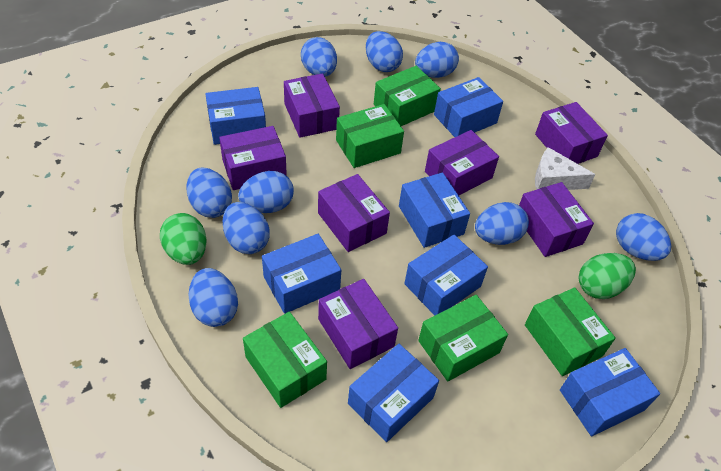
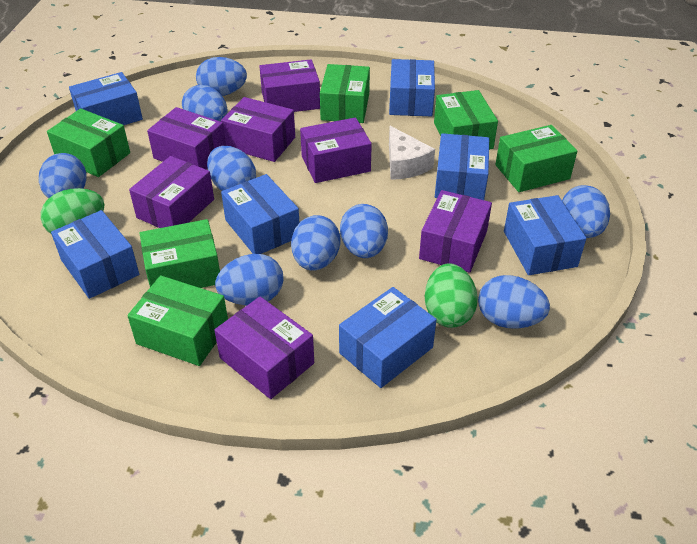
green box: [243,312,327,408] [336,104,404,168] [374,66,441,126] [418,295,508,382] [525,287,616,376] = 5 -> [47,108,130,177] [127,275,228,366] [139,219,220,288] [320,64,370,123] [434,90,498,149] [495,125,577,192] = 6

